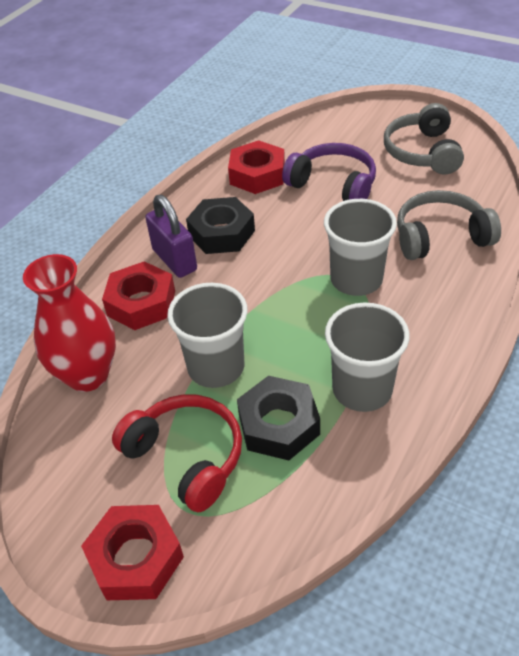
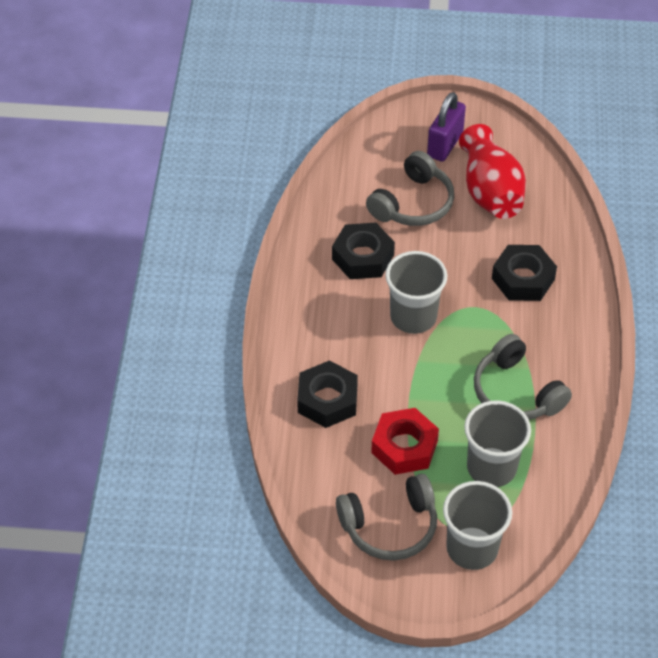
black nut: [186,197,255,254] [237,376,320,460] = 2 -> [297,360,358,428] [332,223,395,279] [492,245,557,301] = 3
grey headphones: [384,103,464,175] [397,190,501,260] = 2 -> [336,474,437,561] [366,151,454,226] [474,334,572,420] = 3
purple headphones: [282,143,376,201] = 1 -> none = 0
red headphones: [112,394,242,512] = 1 -> none = 0
red nut: [81,505,184,600] [102,261,175,330] [228,140,285,194] = 3 -> [371,408,439,475] = 1

